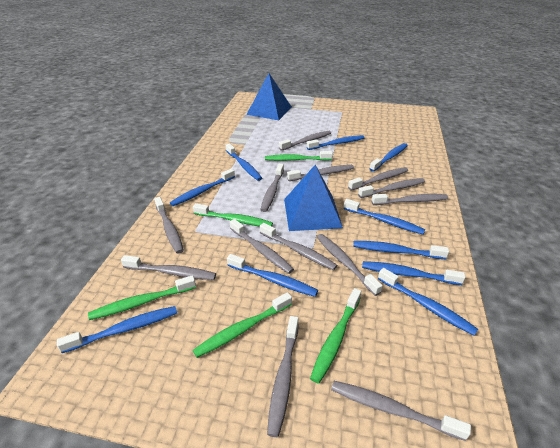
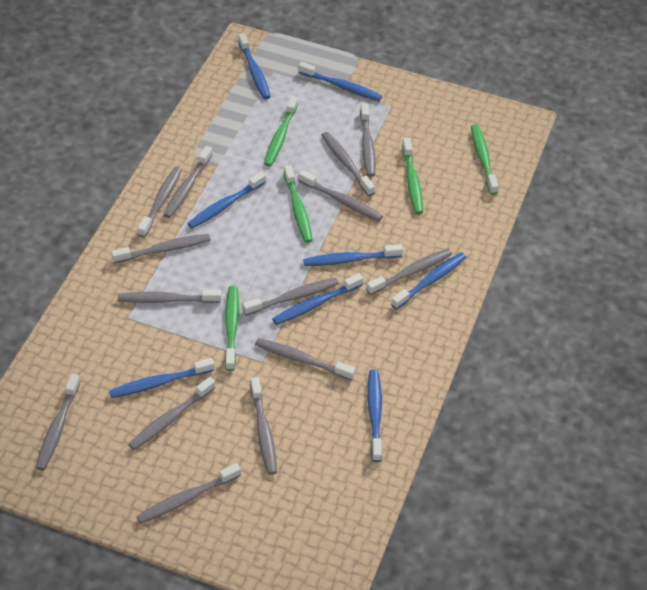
blue pyramid: [246,73,292,120] [284,165,343,231] = 2 -> none = 0
blue toothbrush: [57,306,177,353] [170,169,235,206] [225,143,262,181] [227,254,318,297] [307,135,364,150] [344,199,425,235] [353,241,449,259] [362,261,466,285] [370,143,408,172] [378,268,478,336] = 10 -> [109,358,214,398] [187,172,266,229] [238,33,271,99] [272,273,363,325] [298,62,382,101] [303,244,403,266] [368,369,382,462] [391,252,467,309] = 8
grey toothbrush: [121,255,216,280] [154,197,184,253] [230,219,294,274] [260,164,284,212] [260,223,337,270] [267,316,299,437] [279,131,331,151] [287,165,354,181] [317,234,383,296] [331,381,471,441] [348,167,408,191] [358,178,425,198] [372,194,448,205] = 13 -> [36,374,80,470] [111,234,210,263] [118,289,221,303] [128,377,216,450] [136,463,241,524] [138,167,182,237] [163,146,213,218] [242,278,339,316] [250,377,277,475] [255,338,355,381] [298,170,383,221] [322,132,375,196] [360,103,376,177] [366,248,452,295] = 14

